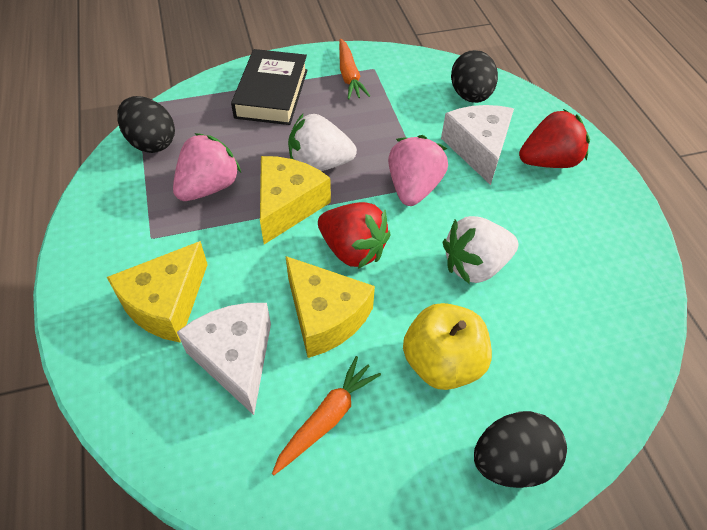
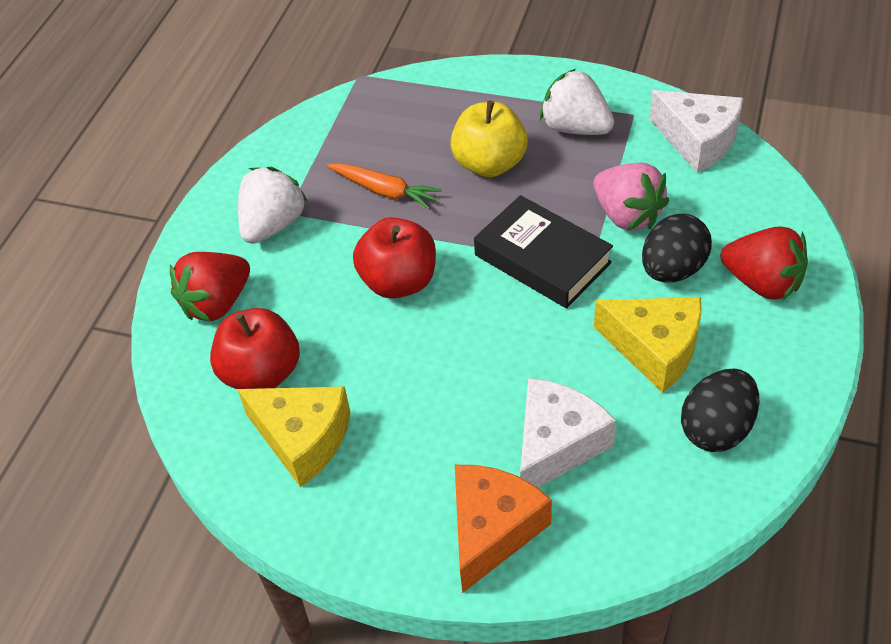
black egg: [117,96,175,153] [451,50,498,103] [474,411,567,488] = 3 -> [642,214,712,283] [681,369,759,452] = 2
orange carrot: [272,356,381,475] [339,39,370,99] = 2 -> [327,163,442,209] = 1
orange cheese: none = 0 -> [455,465,552,593] = 1
pink strawberry: [173,133,241,201] [388,135,448,206] = 2 -> [594,163,669,231] = 1
red apple: none = 0 -> [210,308,300,389] [353,217,436,299] = 2
yellow cheese: [107,241,208,343] [260,156,331,244] [286,256,375,358] = 3 -> [237,386,351,487] [594,297,702,393] = 2

